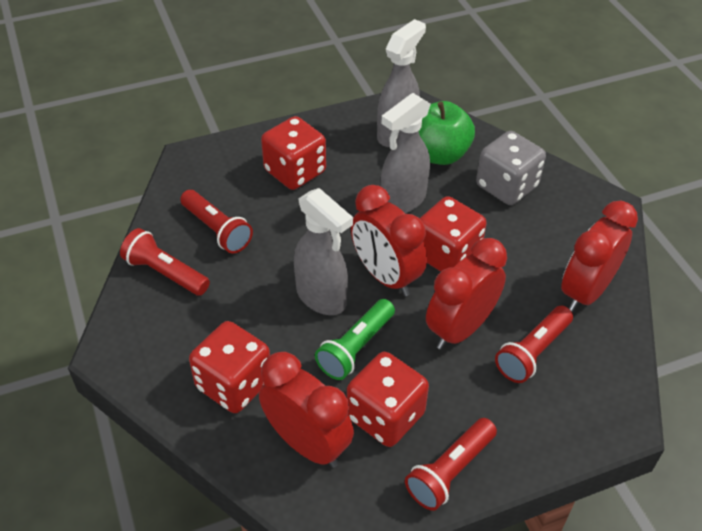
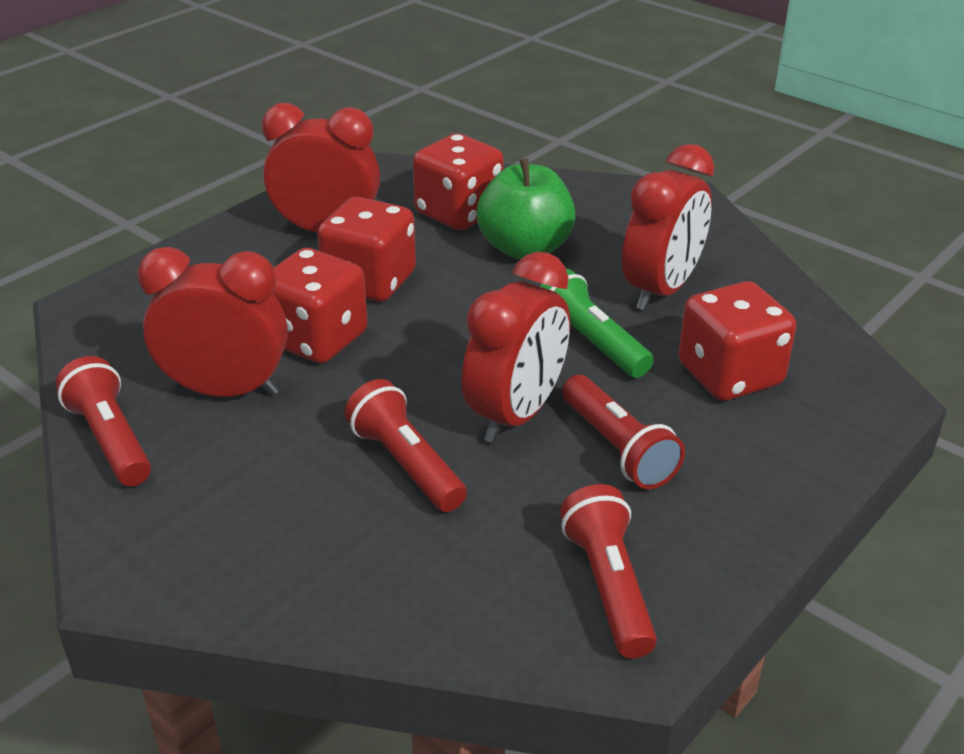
grey dice: [476,131,546,205] = 1 -> none = 0
grey spray bottle: [294,188,353,315] [377,19,426,147] [381,93,431,213] = 3 -> none = 0

